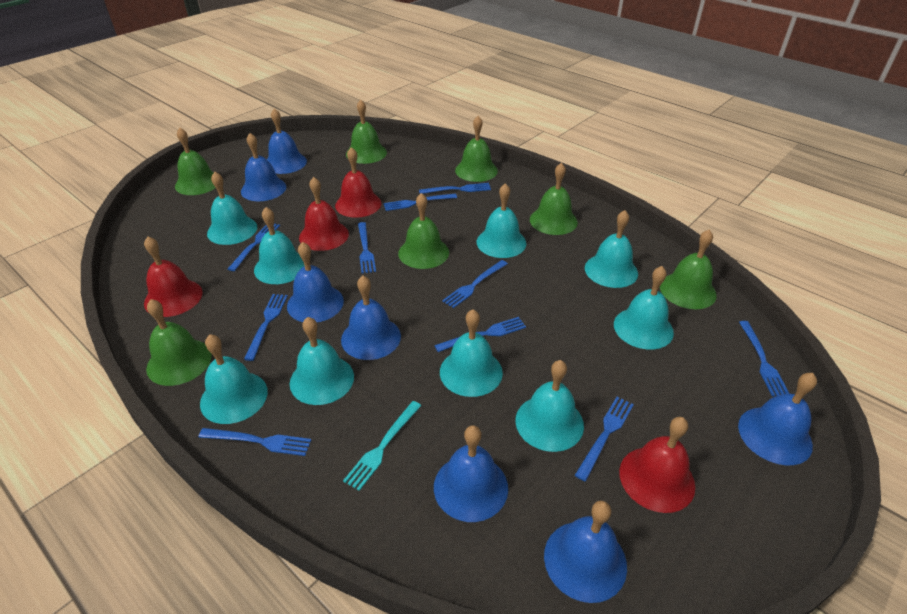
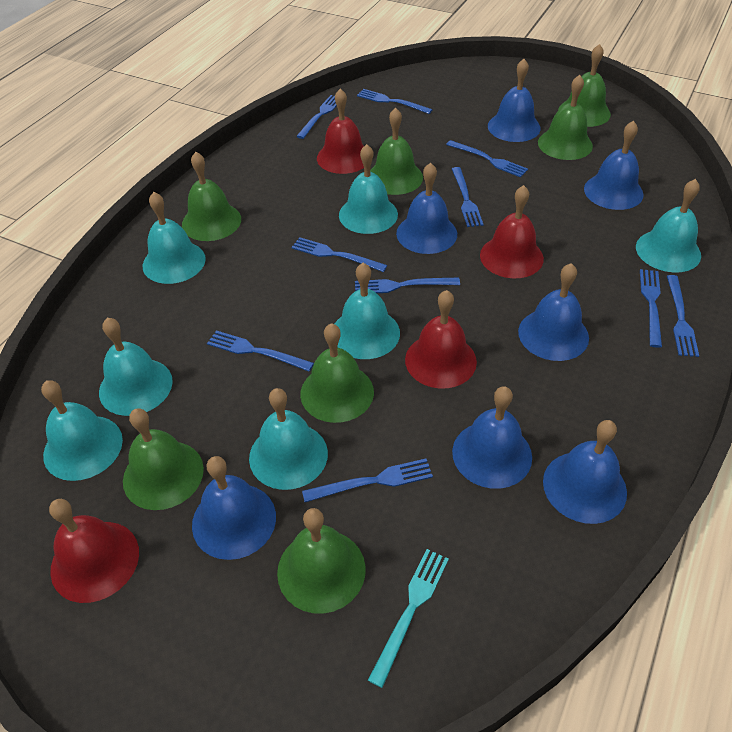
turquoise bell: [200,334,268,424] [207,172,257,245] [254,207,304,284] [290,317,354,405] [440,309,503,397] [476,183,526,258] [515,360,584,452] [585,210,638,288] [614,266,674,350] = 9 -> [41,380,123,481] [99,318,173,416] [143,192,206,284] [249,388,328,490] [335,263,400,359] [339,144,398,234] [636,179,701,272] = 7

